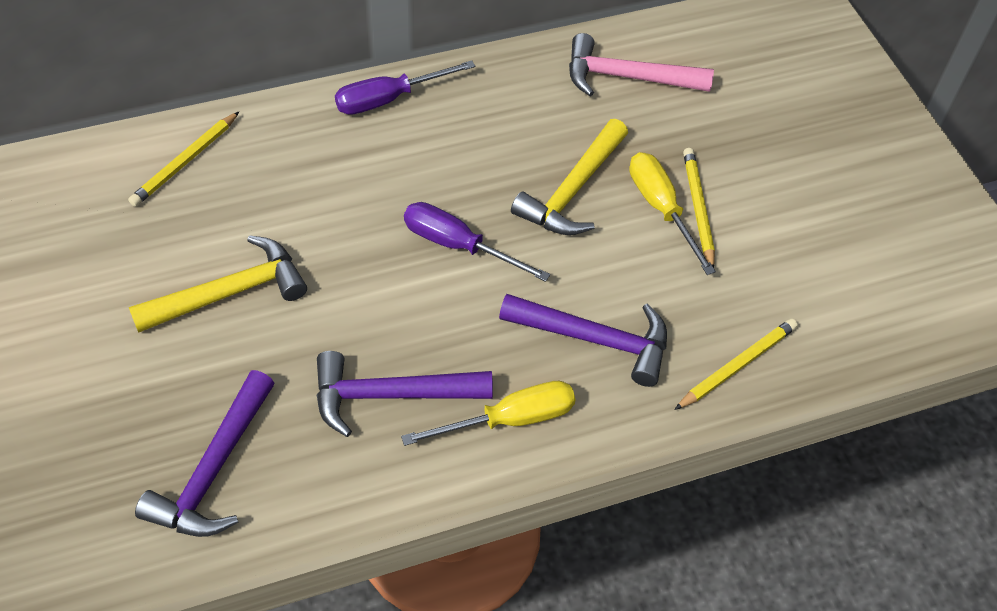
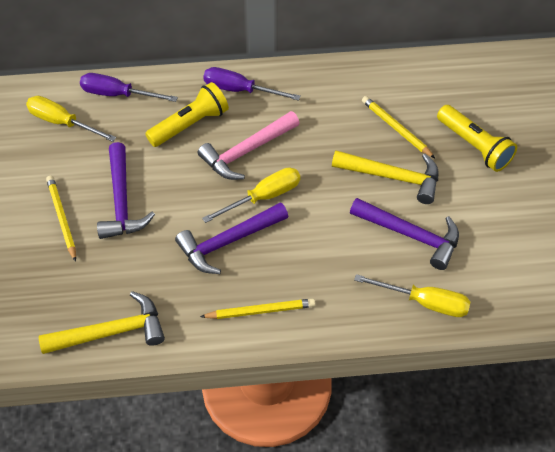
yellow flashlight: none = 0 -> [145,82,229,147] [437,105,517,172] = 2
yellow screwdriver: [401,381,575,446] [629,152,716,275] = 2 -> [26,96,116,142] [202,167,300,223] [354,274,471,317] = 3

